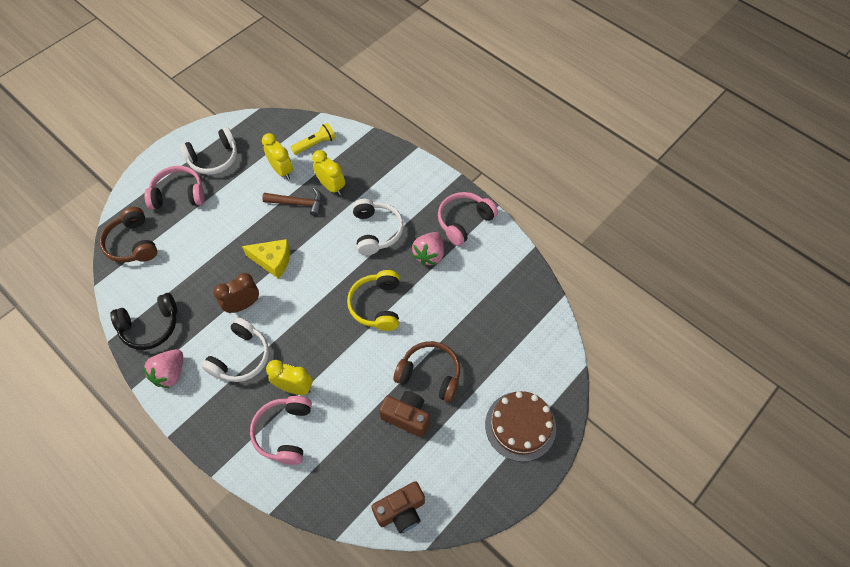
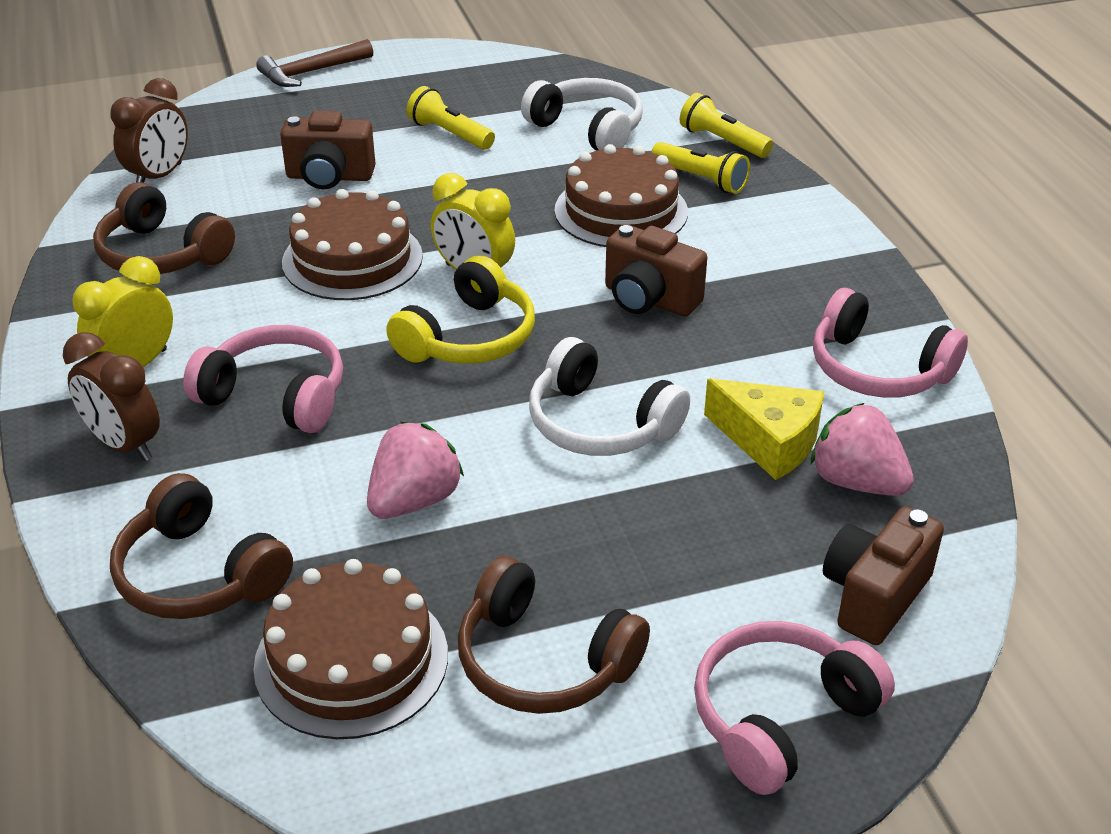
black headphones: [110,293,177,350] = 1 -> none = 0
brown cake: [485,391,556,462] = 1 -> [253,559,448,739] [282,189,423,300] [555,144,688,247] = 3
brown camera: [371,481,425,533] [379,391,430,437] = 2 -> [280,111,376,189] [605,224,707,316] [823,506,944,645] = 3
brown clock: [213,273,259,313] = 1 -> [63,332,160,461] [111,78,188,183] = 2
brown headphones: [99,207,157,263] [394,341,460,402] = 2 -> [93,182,235,274] [110,473,293,619] [458,556,650,714] = 3
white headphones: [179,127,237,175] [201,318,269,382] [352,199,403,255] = 3 -> [521,78,642,151] [529,337,690,456] = 2
yellow clock: [262,133,293,180] [266,360,313,395] [312,150,345,195] = 3 -> [72,256,173,367] [431,173,515,270] = 2
yellow flashlight: [291,123,335,155] = 1 -> [407,86,495,150] [651,142,750,194] [680,93,773,158] = 3

